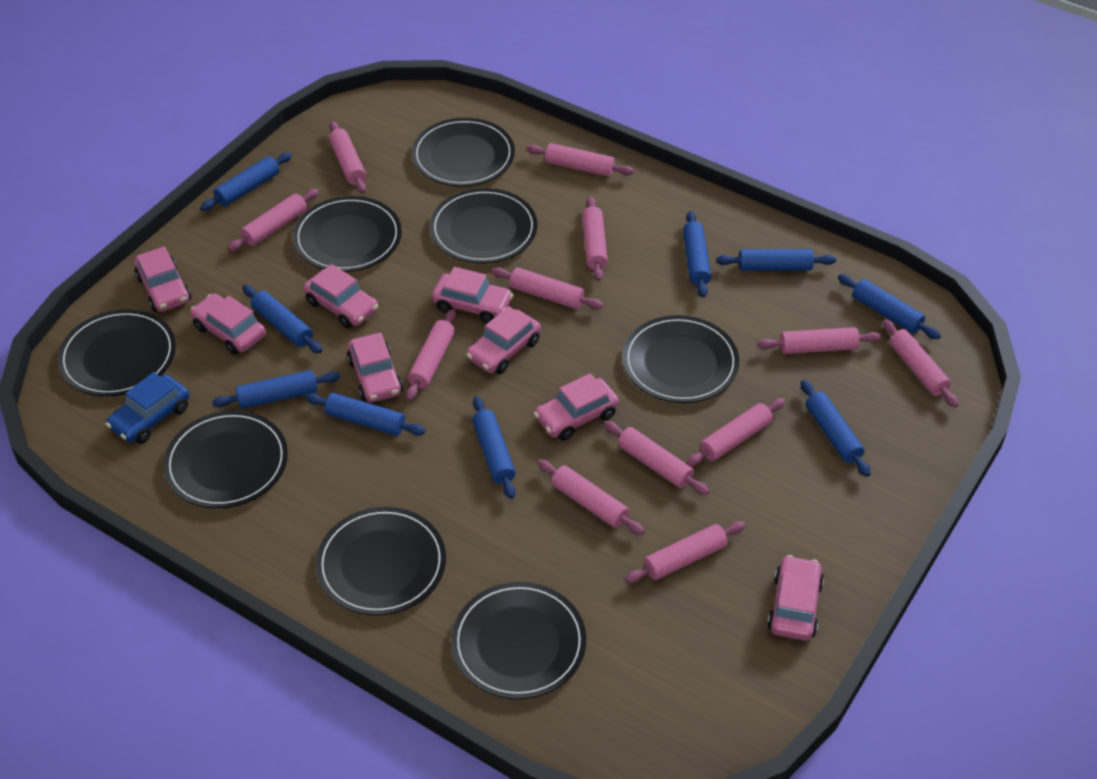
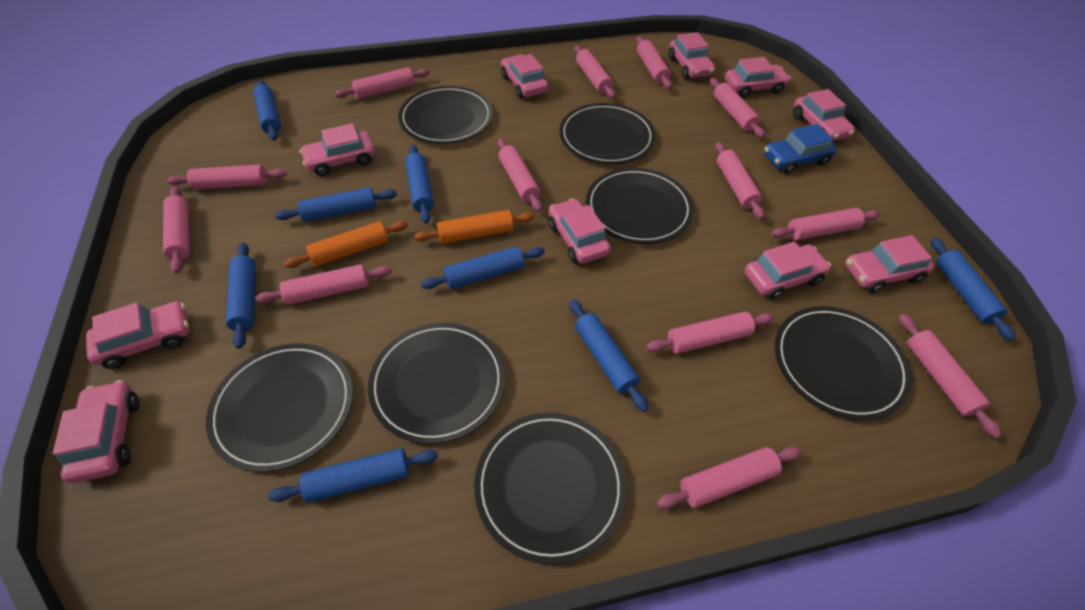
black plate: [57,309,176,397] [163,410,288,509] [293,196,402,272] [316,507,446,616] [412,118,515,187] [430,188,537,264] [451,582,586,699] [622,315,739,403] = 8 -> [206,343,353,472] [368,323,505,444] [398,86,493,144] [474,413,627,564] [560,103,656,164] [586,168,694,244] [775,306,912,420] = 7
blue rolling pin: [200,152,292,211] [212,370,340,409] [242,285,322,353] [305,393,426,436] [472,396,516,499] [683,211,711,297] [716,249,836,271] [801,380,870,477] [838,274,941,339] = 9 -> [226,243,255,349] [253,80,281,141] [269,448,438,503] [275,187,397,222] [405,145,434,223] [421,246,545,289] [570,299,648,412] [931,237,1015,341] = 8
orange rolling pin: none = 0 -> [284,221,408,268] [414,210,535,244] = 2
pink car: [134,246,191,312] [190,294,266,355] [303,264,378,329] [347,332,403,402] [432,267,514,324] [466,306,541,374] [534,373,619,441] [767,555,824,641] = 8 -> [53,380,139,483] [86,301,189,369] [299,123,376,176] [501,54,548,99] [548,199,611,264] [668,32,715,79] [725,57,791,98] [745,242,831,300] [793,89,855,141] [845,235,934,293] = 10
pink rolling pin: [228,189,319,251] [329,121,366,193] [406,309,456,401] [491,267,603,309] [526,143,634,177] [537,459,645,535] [582,196,608,281] [603,421,710,495] [625,521,746,583] [686,398,785,467] [757,327,882,354] [883,319,959,408] = 12 -> [163,186,190,273] [167,164,287,190] [255,264,392,305] [335,67,430,99] [498,139,542,212] [574,46,616,99] [636,36,672,89] [646,312,774,354] [657,446,802,509] [710,78,765,138] [715,142,765,220] [771,208,880,240] [899,314,1002,439] = 13

